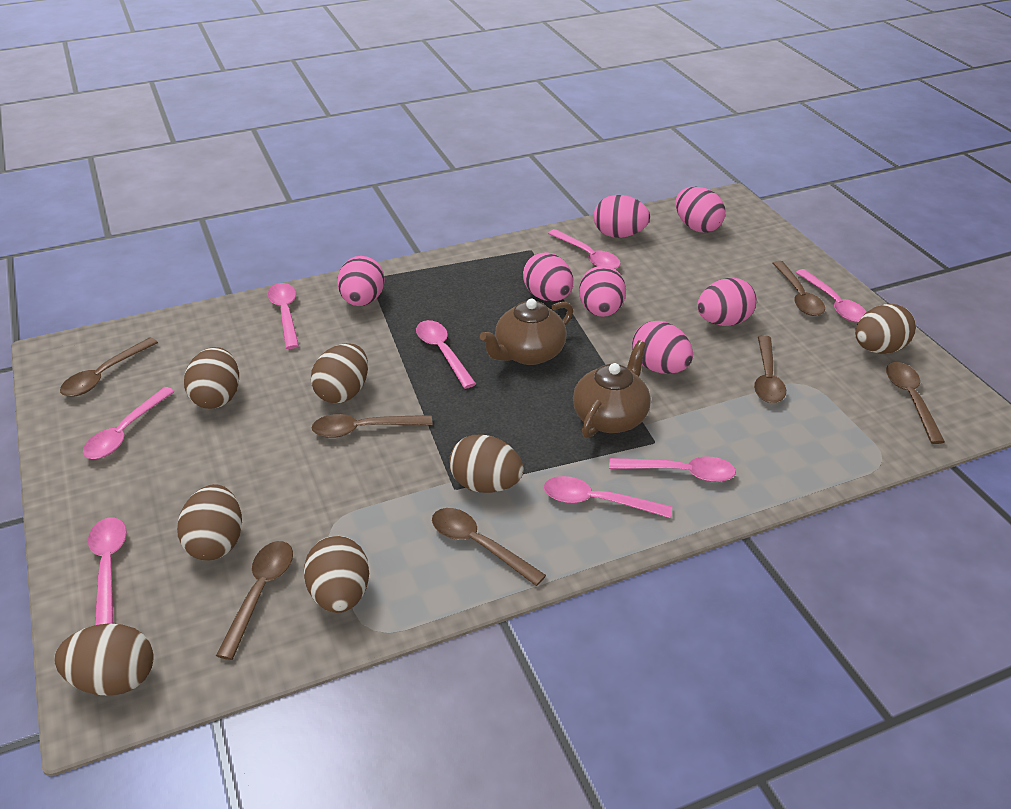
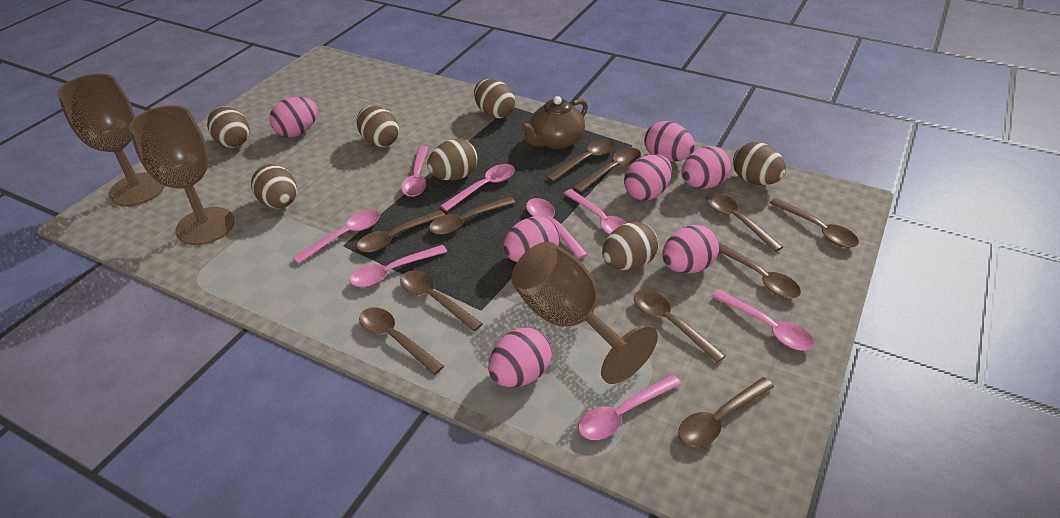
brown goblet: none = 0 -> [57,73,165,206] [129,105,235,245] [512,242,658,384] = 3
brown spoon: [60,337,158,397] [216,541,293,660] [312,414,433,438] [432,508,546,586] [754,335,786,403] [772,261,825,316] [886,362,945,444] = 7 -> [356,210,445,253] [359,307,444,375] [400,271,483,332] [429,197,516,235] [546,139,615,182] [573,147,641,193] [634,290,726,363] [678,377,774,447] [706,193,783,252] [719,242,801,298] [770,198,859,248] = 11
brown teapot: [480,299,573,365] [573,340,651,438] = 2 -> [521,96,588,149] = 1

